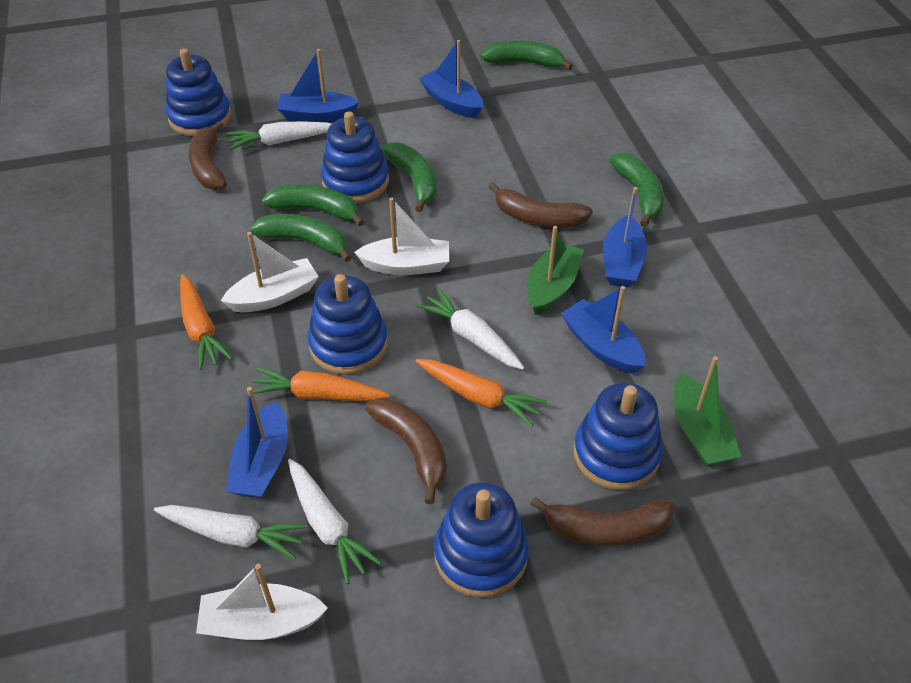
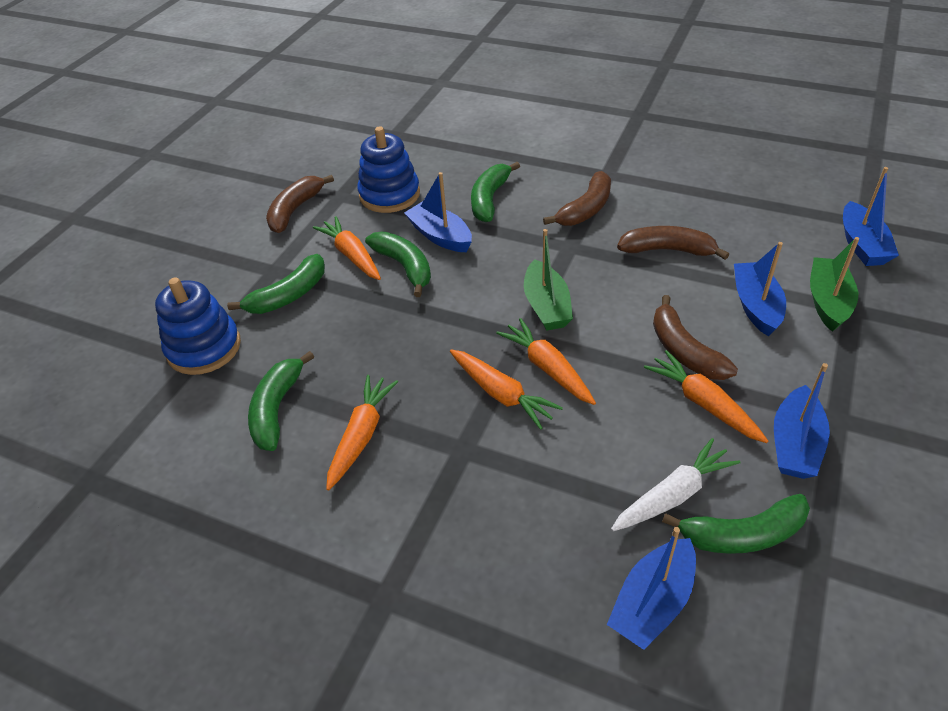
blue stacking toy: [166,48,231,136] [307,274,388,375] [321,111,389,203] [434,482,529,598] [573,383,663,490] = 5 -> [155,278,241,375] [357,126,420,213] = 2
orange carrot: [180,274,233,370] [252,367,390,401] [415,359,547,427] = 3 -> [313,216,381,280] [326,375,398,490] [450,349,563,430] [496,318,596,405] [644,350,768,443] = 5
white boat: [196,564,328,640] [221,232,319,313] [354,197,449,275] = 3 -> none = 0
white carrot: [154,505,308,560] [226,122,332,150] [288,459,382,584] [416,289,524,370] = 4 -> [611,438,740,531] = 1

